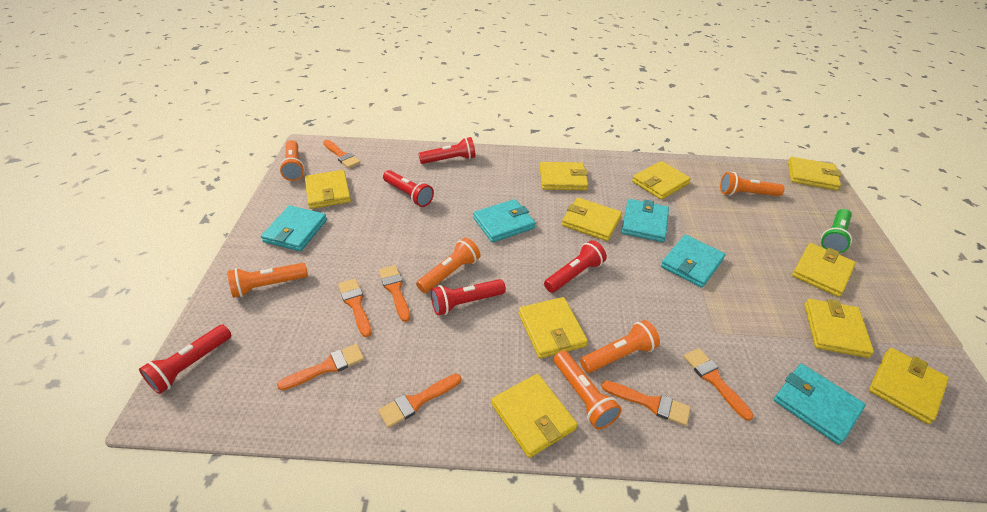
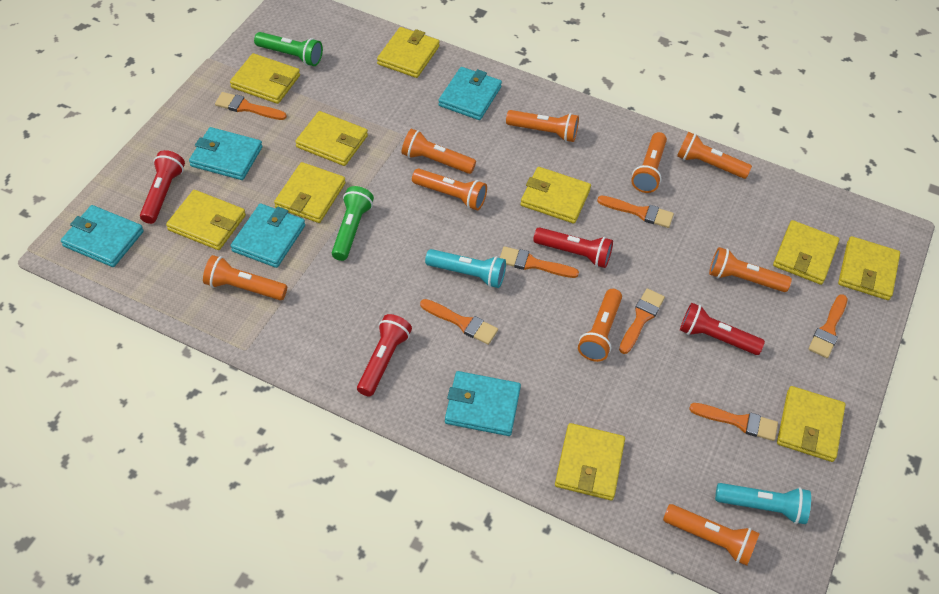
green flashlight: [821,209,852,253] = 1 -> [254,32,323,66] [332,186,374,261] = 2
orange flashlight: [227,263,308,298] [279,140,305,181] [416,238,480,293] [554,351,622,429] [580,320,660,373] [720,172,784,196] = 6 -> [203,255,287,300] [401,129,476,174] [412,169,487,210] [506,110,579,142] [578,289,622,362] [631,132,667,193] [663,504,760,566] [677,132,752,179] [709,247,792,292] = 9
red flashlight: [139,324,232,394] [383,170,434,207] [418,137,476,164] [431,279,506,315] [544,240,607,293] = 5 -> [140,150,185,224] [357,314,412,397] [533,227,613,268] [680,303,765,355] = 4
turquoise flashlight: none = 0 -> [425,249,506,288] [715,483,811,524] = 2

